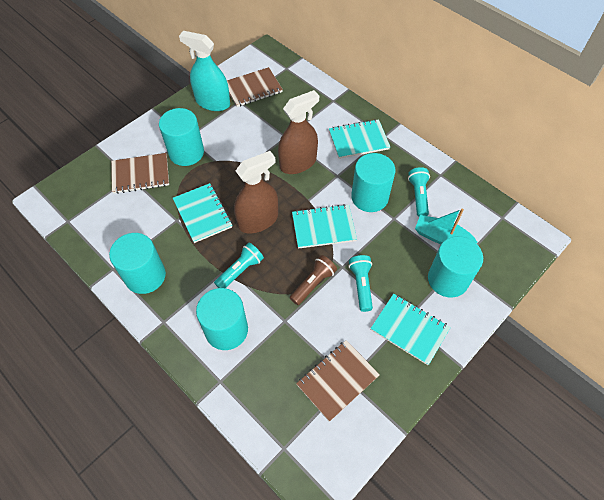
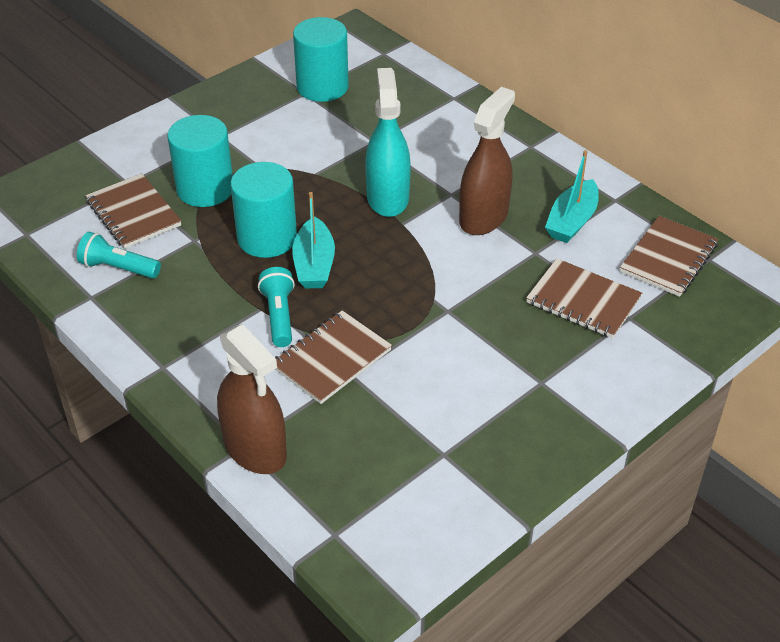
brown flashlight: [290,255,337,305] = 1 -> none = 0
brown notebook: [111,153,169,194] [227,67,283,107] [296,340,380,422] = 3 -> [85,173,181,249] [275,310,392,404] [526,258,642,339] [620,216,718,297] = 4
turquoise boat: [415,208,478,244] = 1 -> [292,192,335,288] [545,150,599,243] = 2
turquoise cylinder: [109,233,166,294] [159,108,204,166] [196,288,248,350] [351,153,395,212] [428,236,483,297] = 5 -> [167,115,233,207] [230,162,297,258] [293,17,349,102] = 3
turquoise flashlight: [214,243,264,288] [349,255,373,312] [408,167,430,217] = 3 -> [77,232,161,278] [258,267,295,347] = 2
turquoise notebook: [173,183,232,243] [292,204,357,249] [329,119,390,159] [370,294,451,365] = 4 -> none = 0

